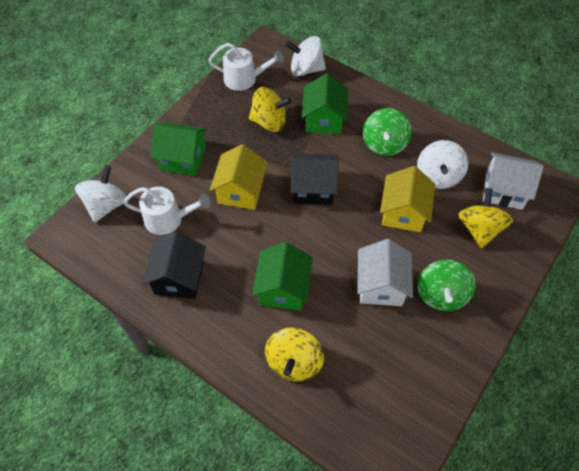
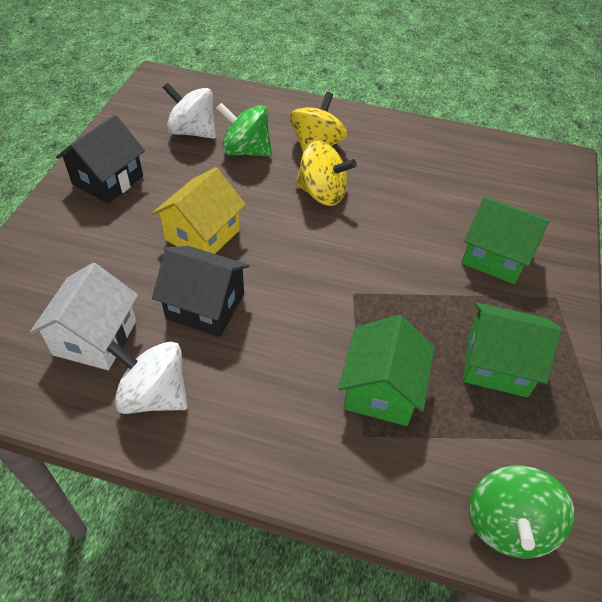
white house: [357,239,413,306] [483,152,544,210] = 2 -> [30,263,138,370] = 1
white spinning top: [75,165,127,223] [285,36,326,76] [417,140,468,189] = 3 -> [107,341,188,414] [162,82,216,139] = 2
white watering can: [123,187,211,235] [208,43,284,91] = 2 -> none = 0
yellow house: [210,144,268,210] [380,166,435,232] = 2 -> [152,167,246,254] = 1
yellow spinning top: [249,87,291,132] [265,327,324,381] [458,188,513,248] = 3 -> [290,92,347,152] [295,141,357,206] = 2

